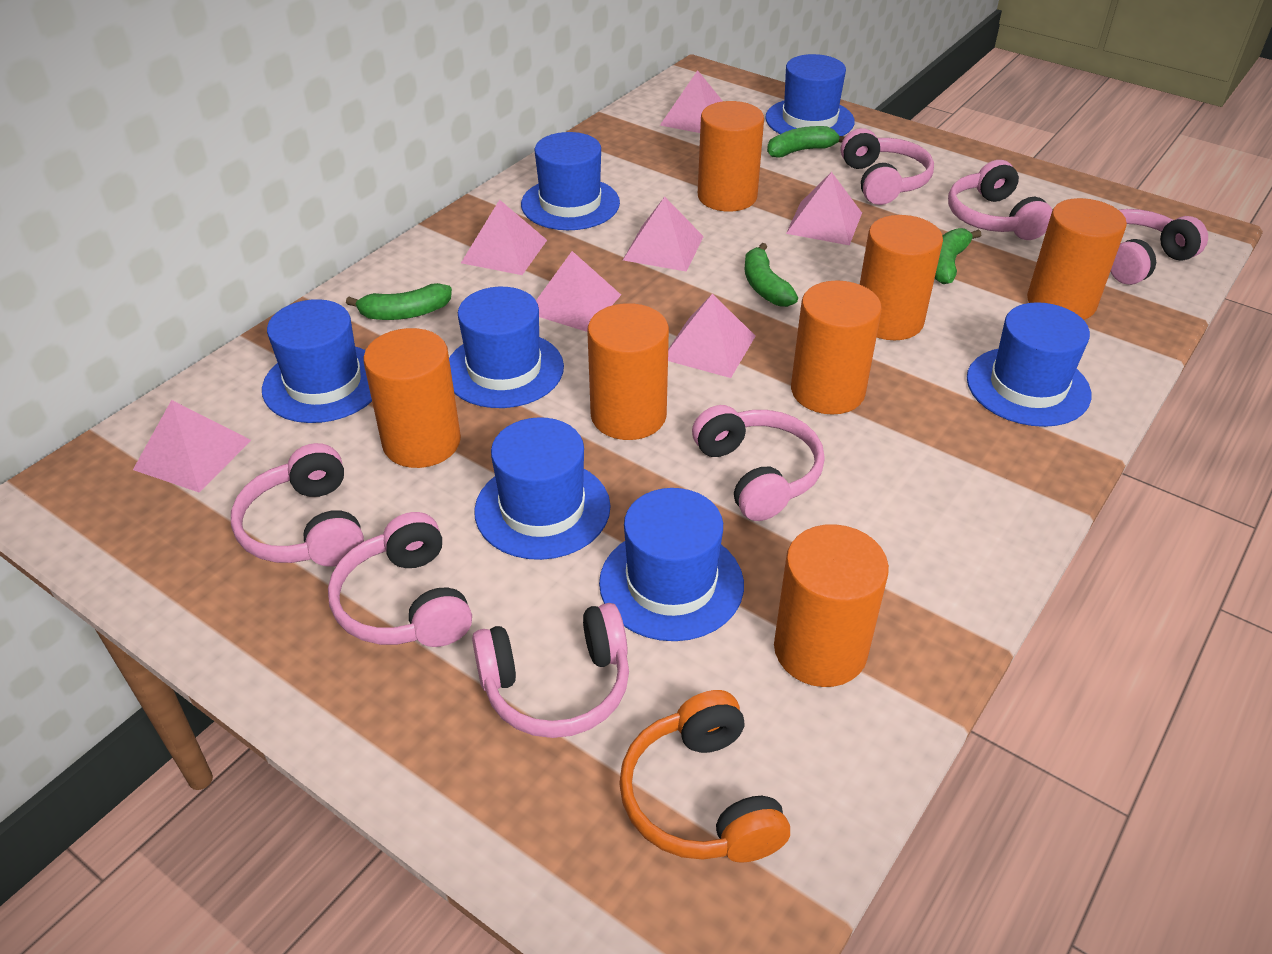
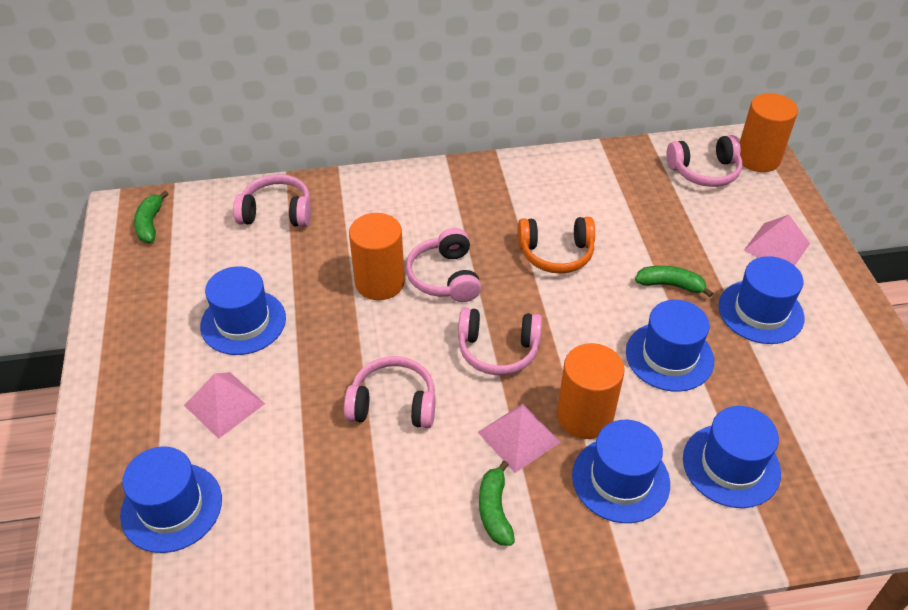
blue hat: [262,299,372,423] [449,287,564,408] [474,417,610,560] [521,132,620,230] [599,488,744,641] [765,54,855,136] [967,302,1091,427] = 7 -> [120,446,222,553] [200,266,286,355] [572,420,670,523] [626,300,714,392] [683,406,781,508] [718,256,805,344] = 6
green banana: [346,283,452,320] [745,243,798,307] [767,126,845,157] [935,228,981,284] = 4 -> [134,191,169,243] [479,460,515,546] [635,266,713,297] = 3
orange cylinder: [363,328,461,468] [587,303,669,440] [698,101,764,212] [774,524,889,687] [791,280,882,415] [860,215,943,340] [1027,198,1127,320] = 7 -> [349,213,405,300] [557,343,625,439] [740,93,798,172] = 3
pink headphones: [231,443,364,567] [328,512,472,647] [472,603,629,738] [692,405,825,521] [841,128,934,205] [948,160,1052,240] [1110,209,1208,285] = 7 -> [233,174,311,227] [344,356,436,428] [406,228,481,302] [458,308,542,375] [666,135,742,187] = 5
pink pyramid: [133,400,251,493] [461,200,547,275] [536,251,621,332] [623,197,704,271] [660,70,722,133] [668,294,756,378] [786,172,862,245] = 7 -> [184,372,265,439] [478,404,561,473] [743,215,810,266] = 3

